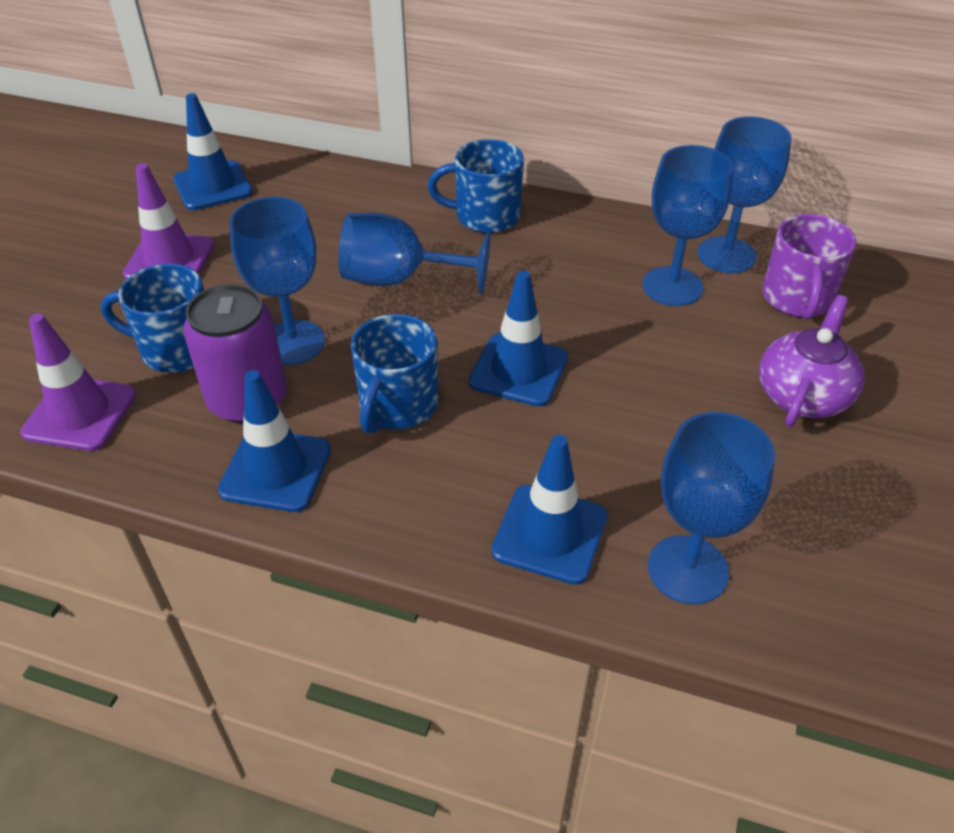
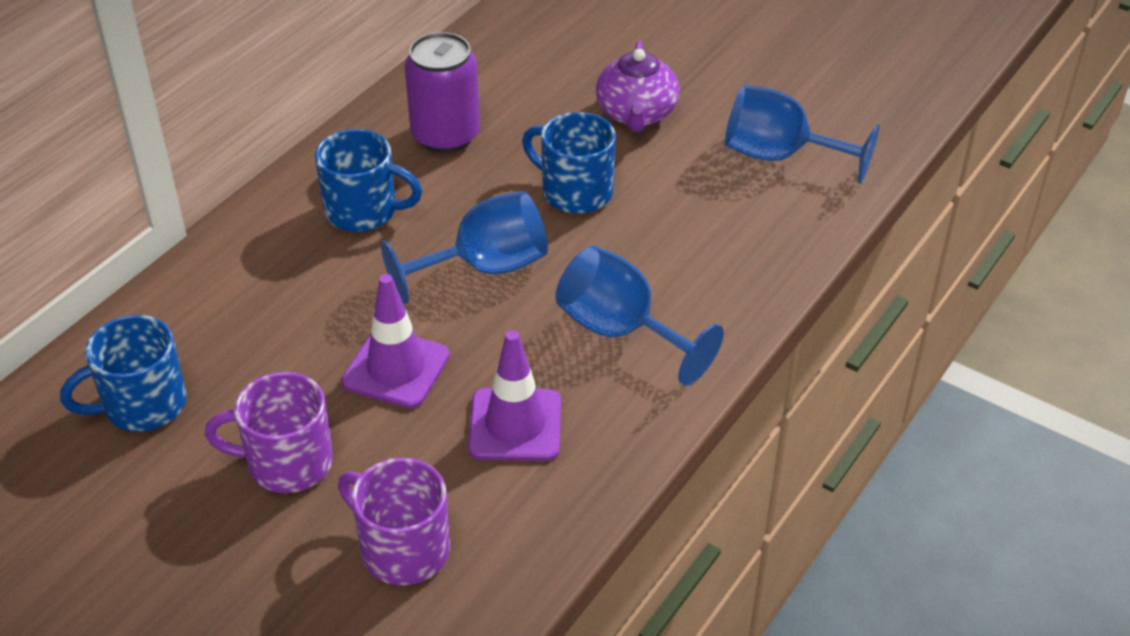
blue goblet: [229,197,325,365] [338,213,490,294] [642,145,733,306] [648,412,775,604] [697,116,792,273] = 5 -> [381,191,548,304] [556,246,724,386] [725,85,880,184] = 3
blue traffic cone: [173,93,253,210] [218,370,331,512] [469,271,568,407] [492,435,607,585] = 4 -> none = 0
purple mug: [762,214,856,320] = 1 -> [205,372,333,493] [338,458,450,585] = 2

